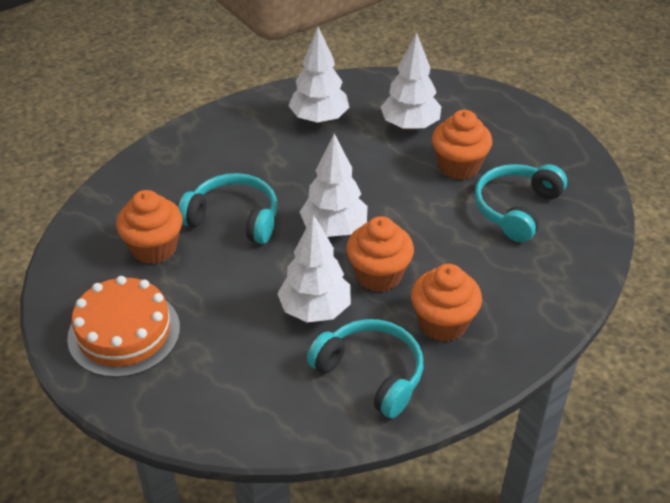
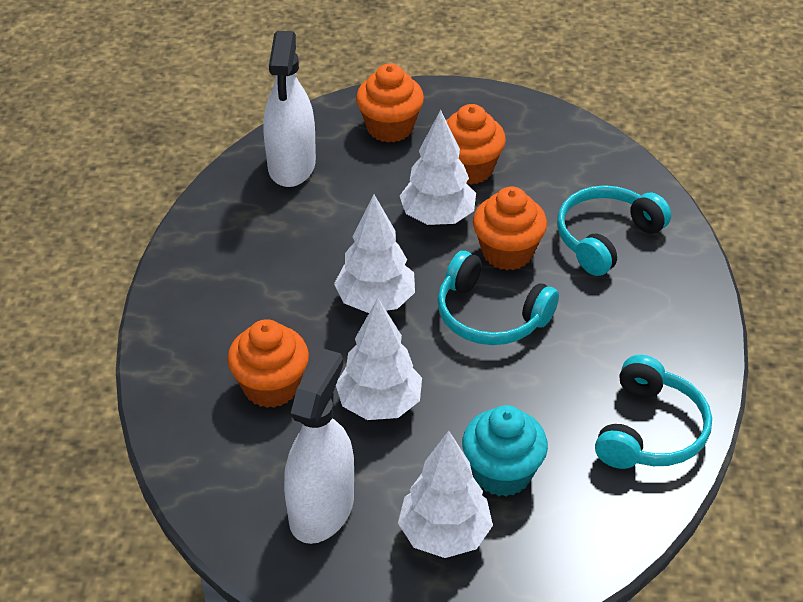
orange cake: [67,276,180,377] = 1 -> none = 0
turquoise cupcake: none = 0 -> [462,405,548,497] = 1
white spray bottle: none = 0 -> [263,31,316,187] [284,348,354,544] = 2

